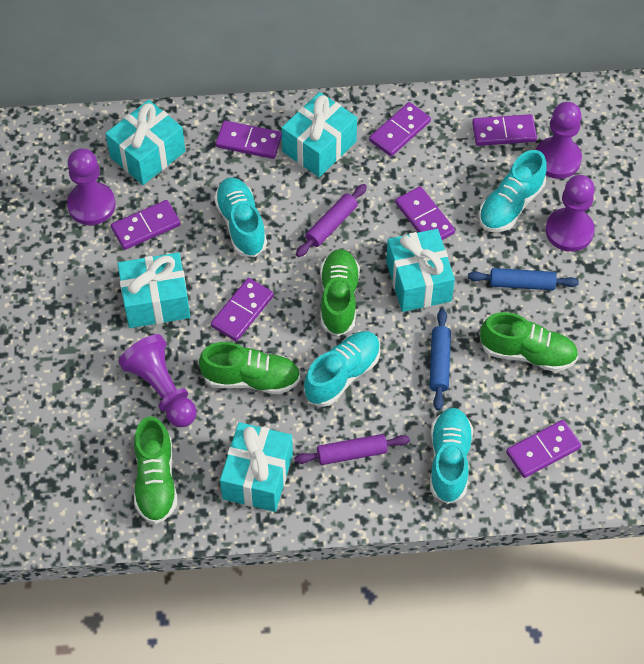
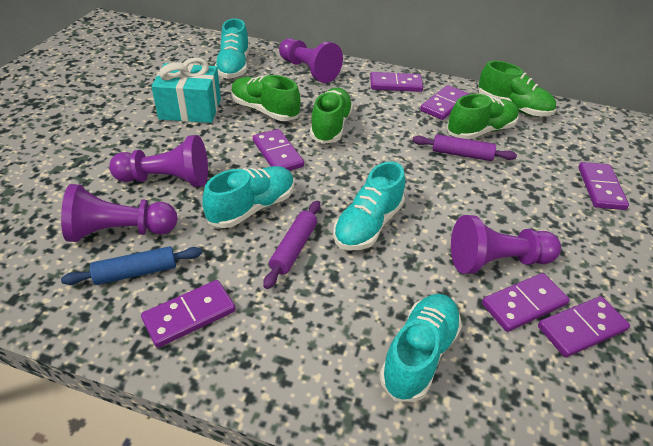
blue rolling pin: [429,309,451,410] [468,268,579,290] = 2 -> [61,246,202,285] = 1
turquoise gift: [105,100,185,185] [118,252,190,328] [220,422,293,512] [281,92,357,177] [386,229,455,312] = 5 -> [151,58,221,123] = 1

